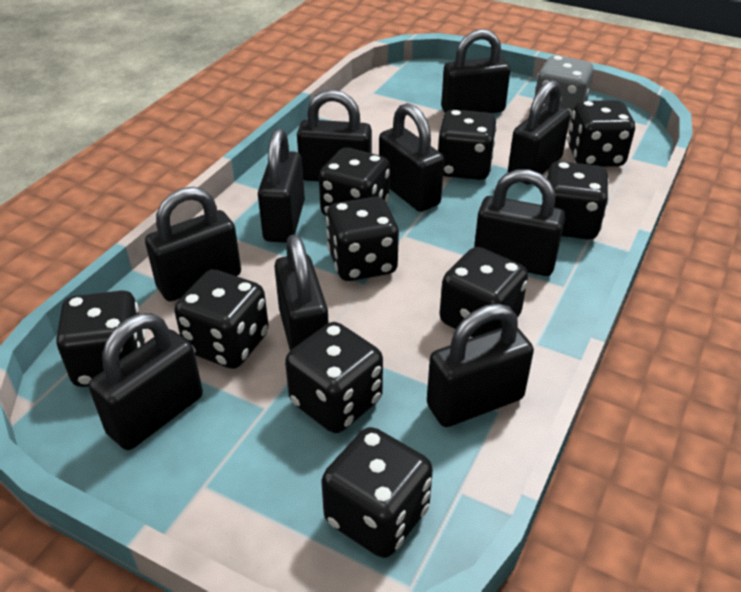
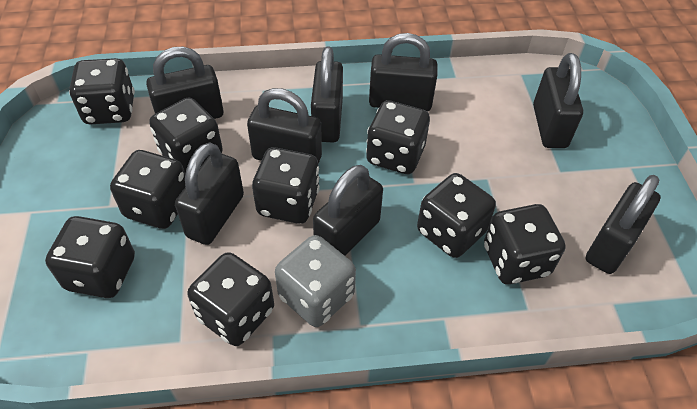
black dice: [56,290,146,387] [174,270,269,369] [285,322,383,433] [319,147,390,216] [321,427,433,558] [326,197,399,281] [438,110,497,180] [439,247,528,338] [547,161,609,240] [567,100,635,167] = 10 -> [45,216,135,298] [69,58,135,124] [110,150,185,229] [149,98,223,174] [187,252,274,346] [252,147,320,224] [366,100,430,174] [417,173,496,258] [484,204,565,285] = 9
black padlock: [89,313,203,450] [145,187,241,301] [258,129,305,243] [274,235,329,350] [297,90,372,181] [379,103,444,212] [427,304,534,427] [441,29,510,113] [474,169,565,276] [508,80,571,185] = 10 -> [146,47,224,119] [175,142,244,245] [247,88,322,163] [311,46,343,142] [313,165,383,256] [369,33,438,111] [533,53,583,148] [586,175,660,274] = 8

